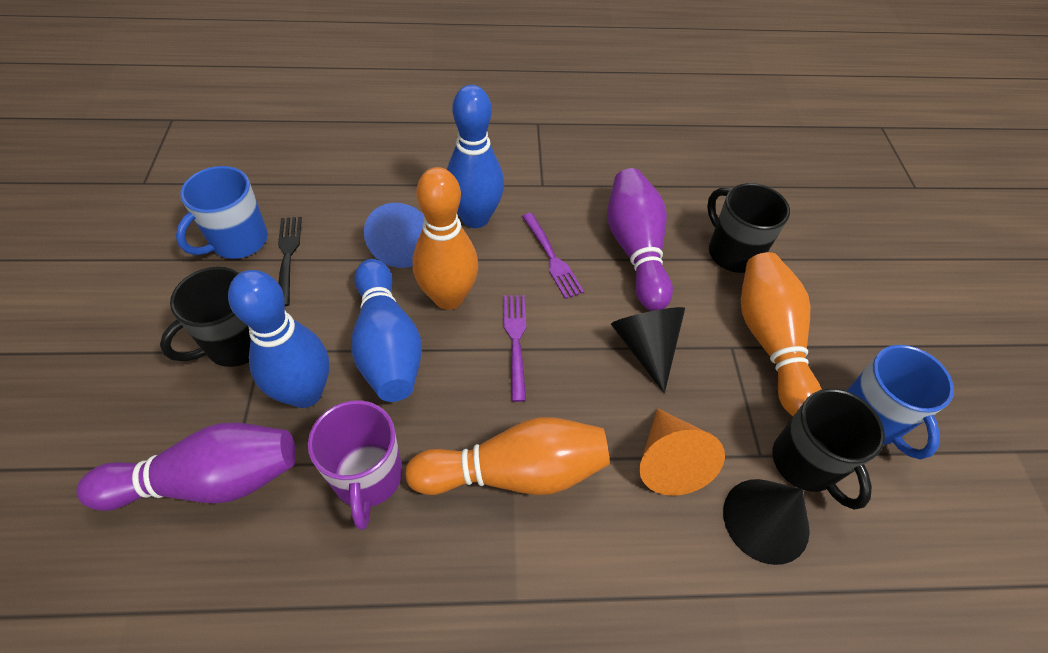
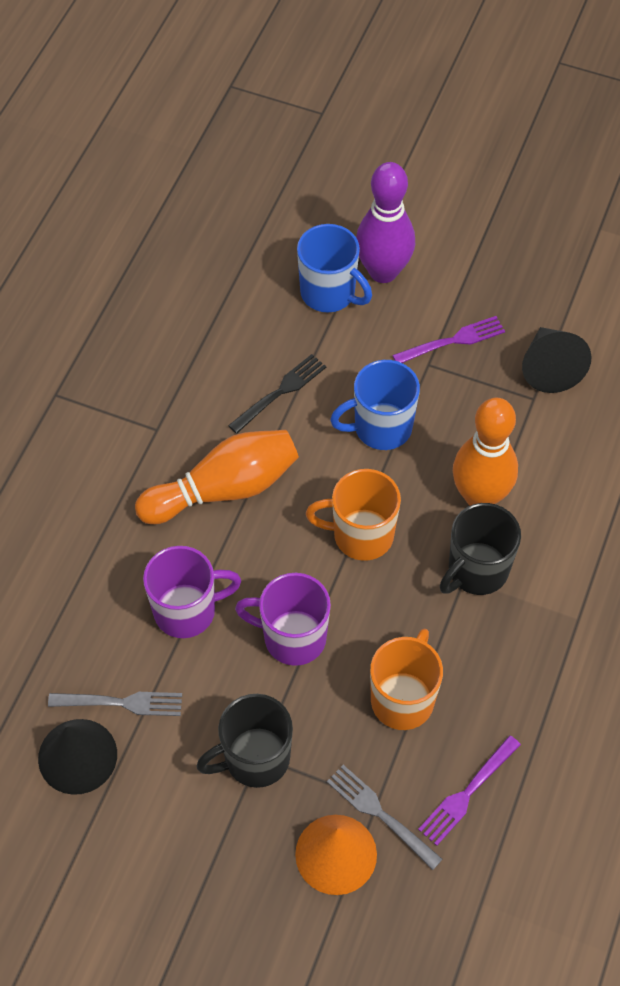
black mug: [160,267,251,367] [707,183,790,273] [772,389,885,510] = 3 -> [196,694,293,788] [439,503,521,595] = 2
blue bowling pin: [228,270,329,408] [351,259,422,402] [447,85,504,228] = 3 -> none = 0
blue cone: [364,203,424,268] = 1 -> none = 0
grey fork: none = 0 -> [48,692,182,716] [327,765,443,870] = 2
orange bowling pin: [405,417,610,495] [413,167,478,310] [741,252,822,416] = 3 -> [135,430,299,524] [453,398,518,506] = 2
orange mug: none = 0 -> [306,469,401,561] [370,628,443,730] = 2
purple bowling pin: [76,423,296,511] [608,168,673,311] = 2 -> [356,162,415,283] = 1
purple mug: [308,400,402,530] = 1 -> [143,546,241,638] [235,573,331,666] = 2

